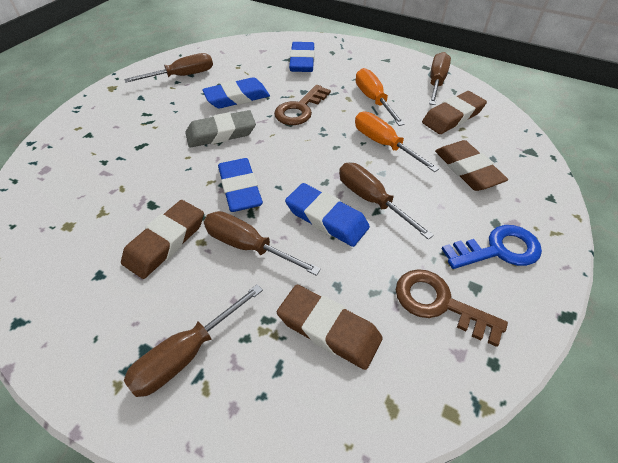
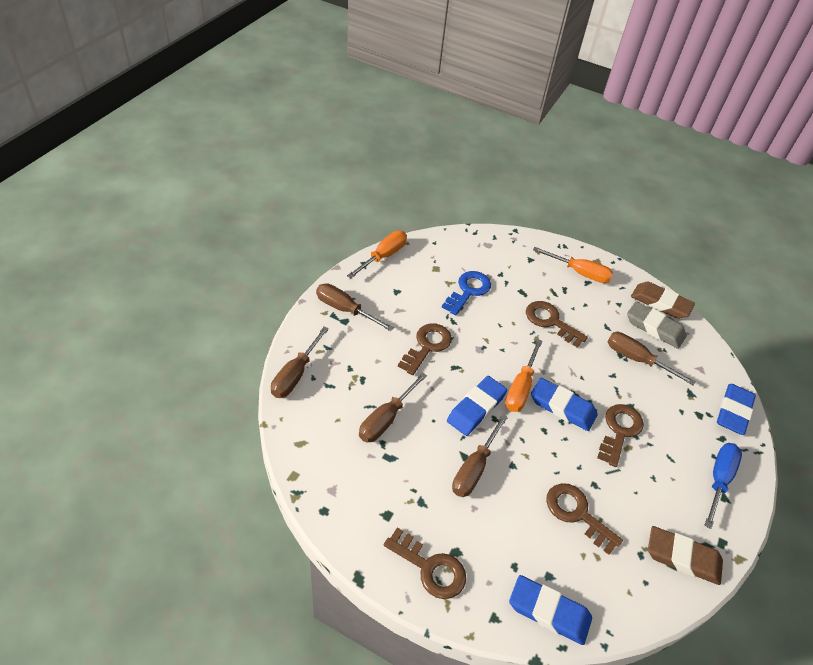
blue screwdriver: none = 0 -> [704,443,742,529] = 1
brown eraser: [121,200,204,279] [277,285,383,370] [422,91,487,134] [435,140,508,191] = 4 -> [631,282,695,319] [648,526,723,585] = 2
brown key: [274,85,331,125] [396,269,508,347] = 2 -> [384,528,466,599] [398,323,452,375] [526,301,588,348] [546,483,623,555] [597,404,644,467] = 5
orange screwdriver: [355,112,440,172] [356,68,405,126] = 2 -> [347,231,407,278] [505,339,543,412] [533,247,613,283] = 3

